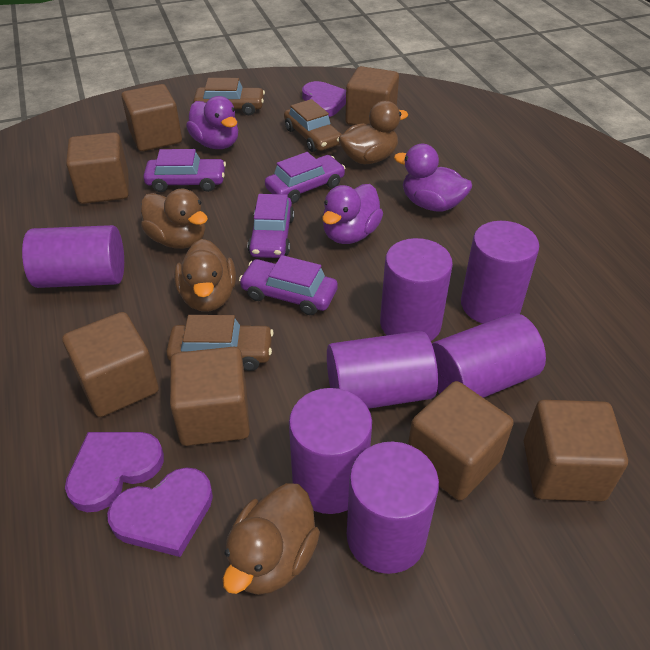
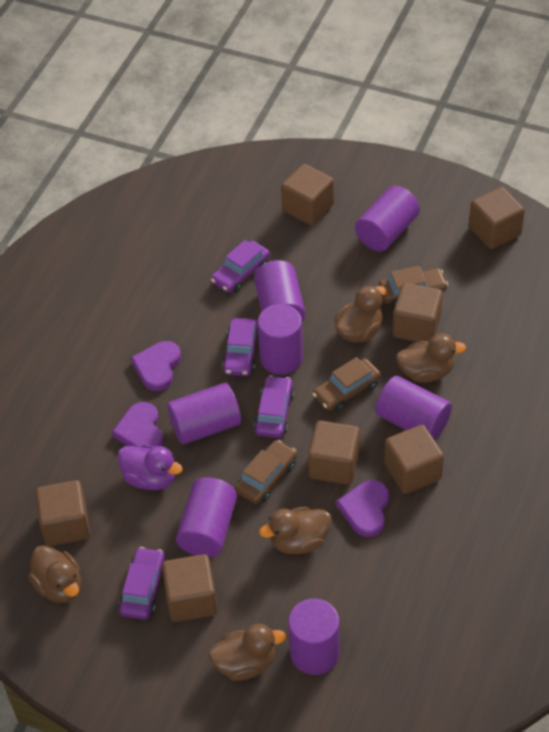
brown duck: [141,188,208,249] [174,239,236,312] [223,483,320,595] [338,101,408,164] = 4 -> [28,545,82,603] [209,624,286,681] [259,507,331,554] [334,285,386,343] [396,333,466,383] = 5
purple duck: [186,96,238,149] [322,184,383,244] [394,144,472,212] = 3 -> [117,444,183,490] = 1

